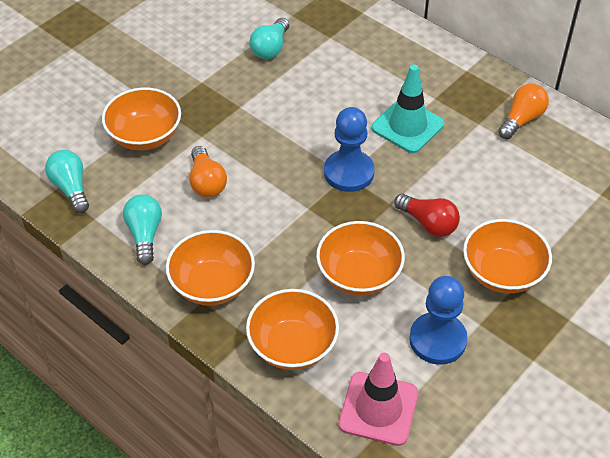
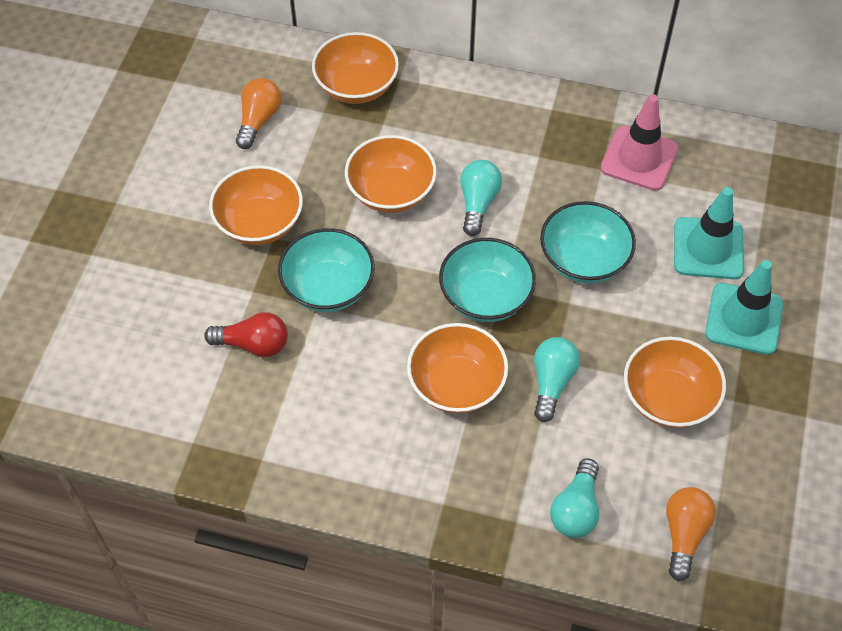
blue pawn: [324,107,375,192] [409,276,468,365] = 2 -> none = 0
turquoise bowl: none = 0 -> [278,228,375,312] [439,238,536,322] [540,201,636,283] = 3
turquoise traffic cone: [372,64,444,153] = 1 -> [674,187,744,279] [705,260,783,355] = 2

